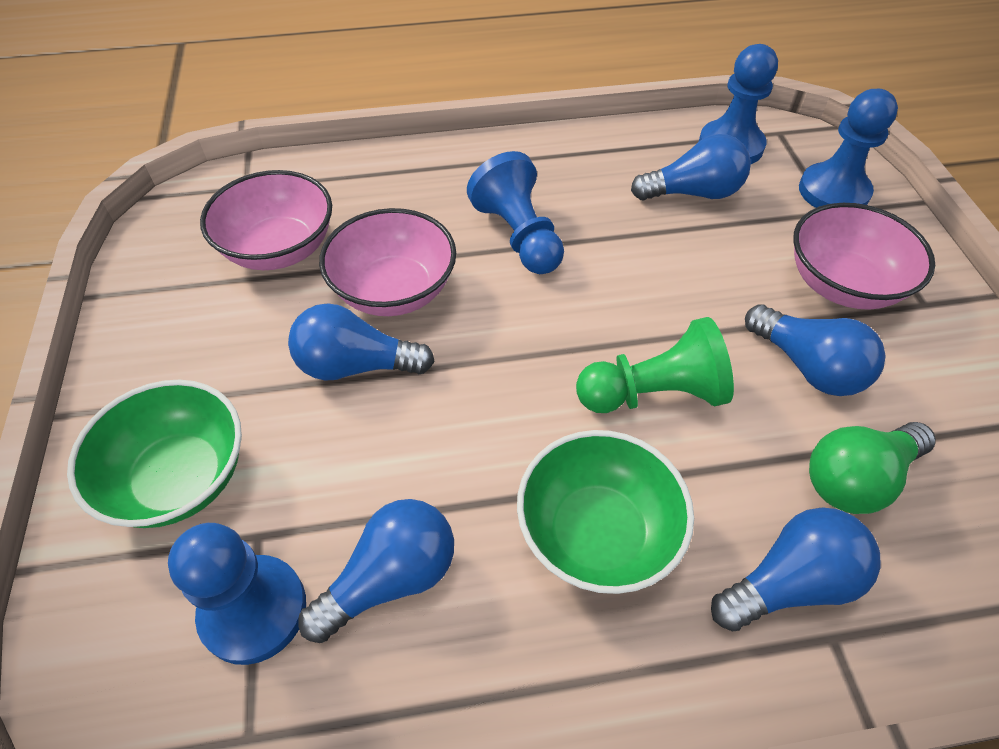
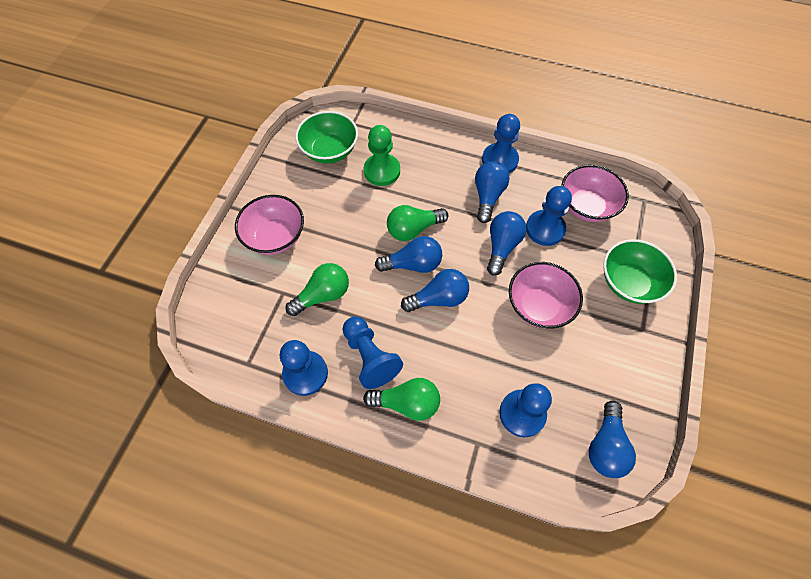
blue pawn: [168,523,306,665] [467,151,564,274] [699,44,778,164] [799,89,898,208] = 4 -> [280,340,328,396] [343,316,403,389] [482,114,520,173] [499,383,552,437] [526,186,572,246] = 5
green light bulb: [809,422,936,514] = 1 -> [286,263,349,316] [363,378,440,421] [387,205,448,241] = 3

